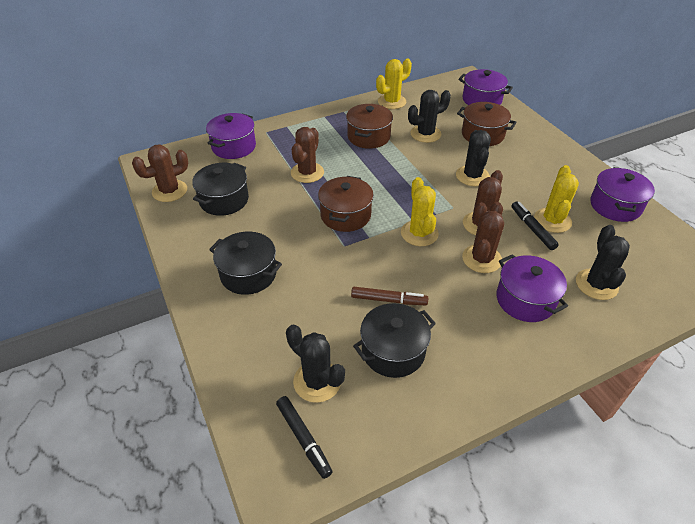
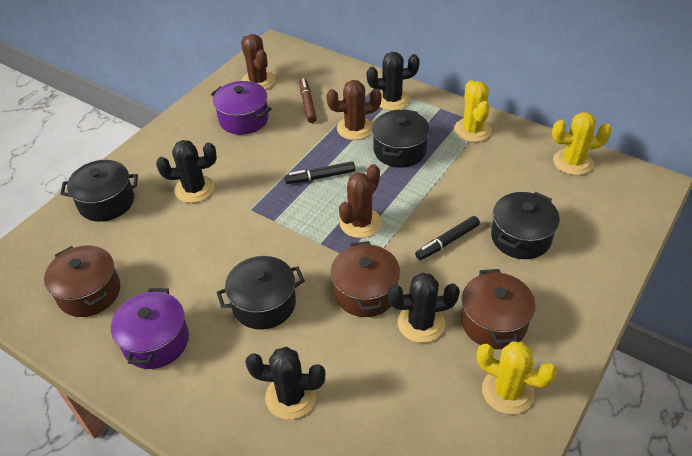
black pot: [192,163,249,216] [209,232,282,295] [353,303,436,378] = 3 -> [60,160,138,222] [216,256,305,330] [372,109,430,168] [491,192,560,259] = 4
brown cactus: [132,145,188,202] [291,127,324,183] [462,202,504,273] [463,170,503,236] = 4 -> [241,34,275,90] [326,80,382,140] [339,164,382,238] = 3
purple pot: [206,113,256,159] [458,69,513,105] [496,254,568,322] [590,167,655,222] = 4 -> [111,288,189,369] [211,81,272,135] = 2

